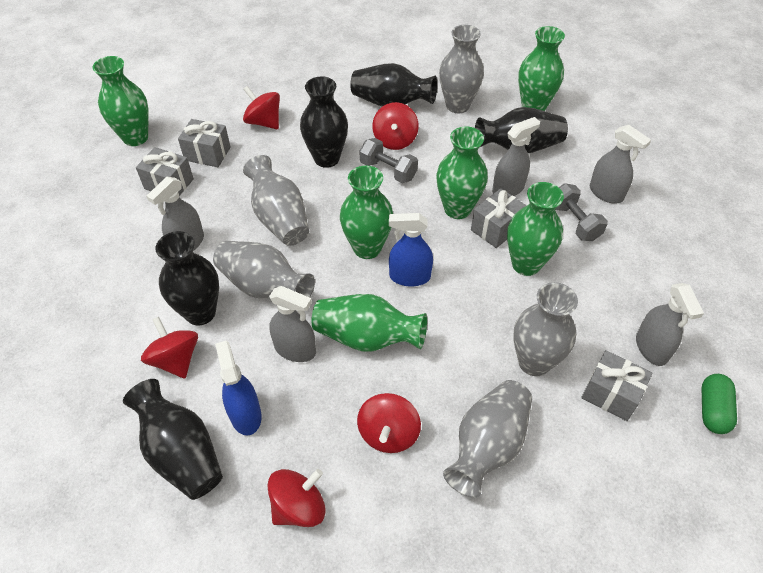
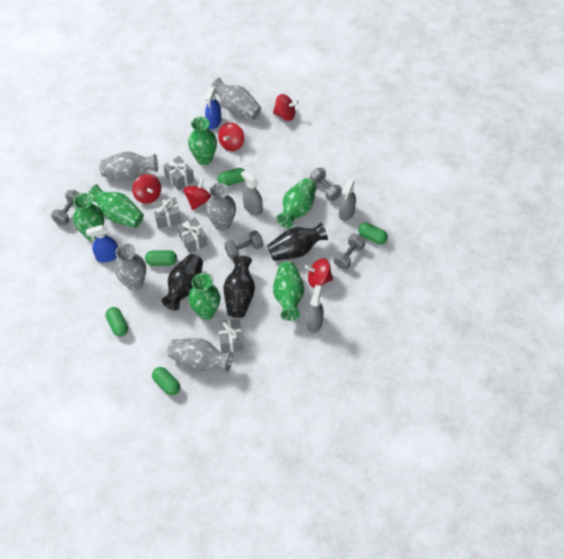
black vase: [123,379,223,500] [156,231,219,325] [300,76,348,168] [350,63,437,106] [475,107,568,153] = 5 -> [161,254,203,310] [224,255,255,318] [267,223,328,261] = 3
green capsule: [702,374,737,434] = 1 -> [106,307,128,337] [145,250,177,266] [152,367,180,395] [217,168,244,186] [358,223,388,245] = 5
grey dumbbell: [359,138,418,183] [555,183,608,241] = 2 -> [51,190,80,225] [224,230,263,260] [310,168,342,201] [334,233,365,270] = 4
grey spray bottle: [146,177,204,251] [269,286,316,362] [492,117,540,196] [590,125,651,204] [636,283,704,366] = 5 -> [241,170,263,216] [306,285,324,333] [339,179,356,221] = 3

